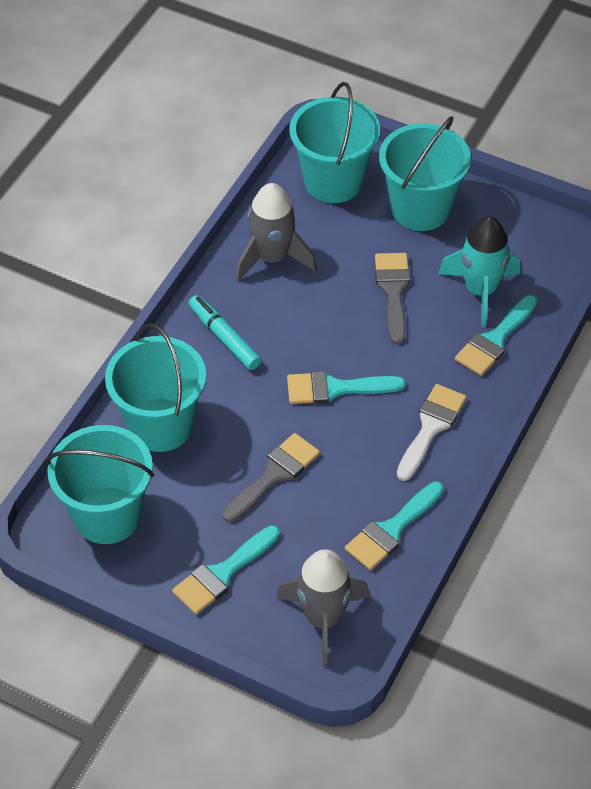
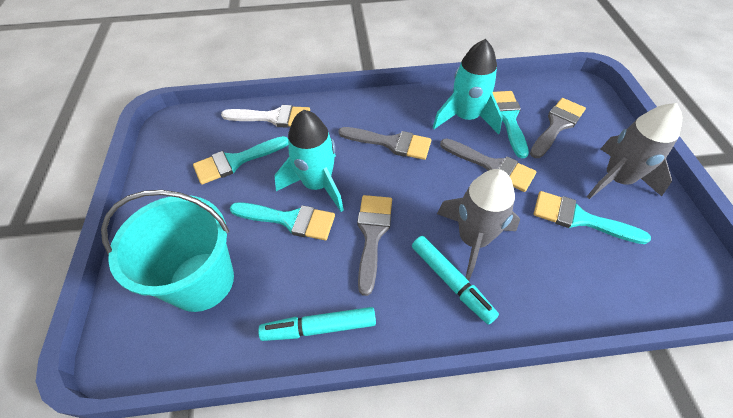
grey brush: [222,433,320,522] [375,253,410,344] = 2 -> [338,127,431,160] [357,195,392,296] [440,138,537,192] [530,98,586,158] = 4
turquoise bucket: [46,425,154,544] [105,323,206,452] [289,82,380,203] [379,116,471,231] = 4 -> [101,190,234,312] = 1
turquoise marker: [188,295,261,370] = 1 -> [258,307,376,341] [412,236,499,324] = 2
turquoise rocket: [438,216,520,327] = 1 -> [275,110,344,212] [433,39,503,134] = 2

